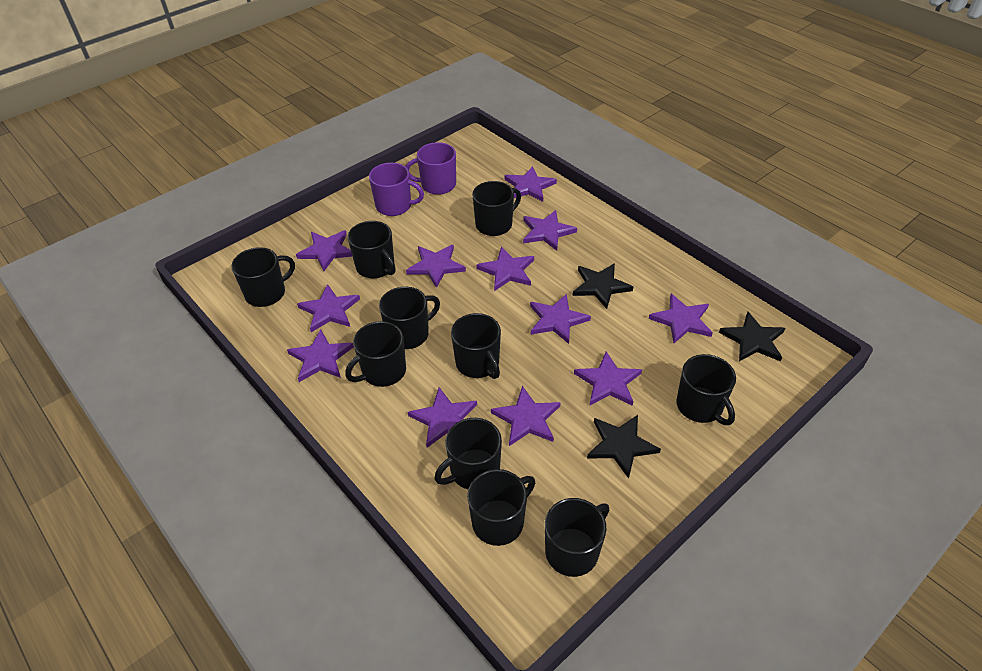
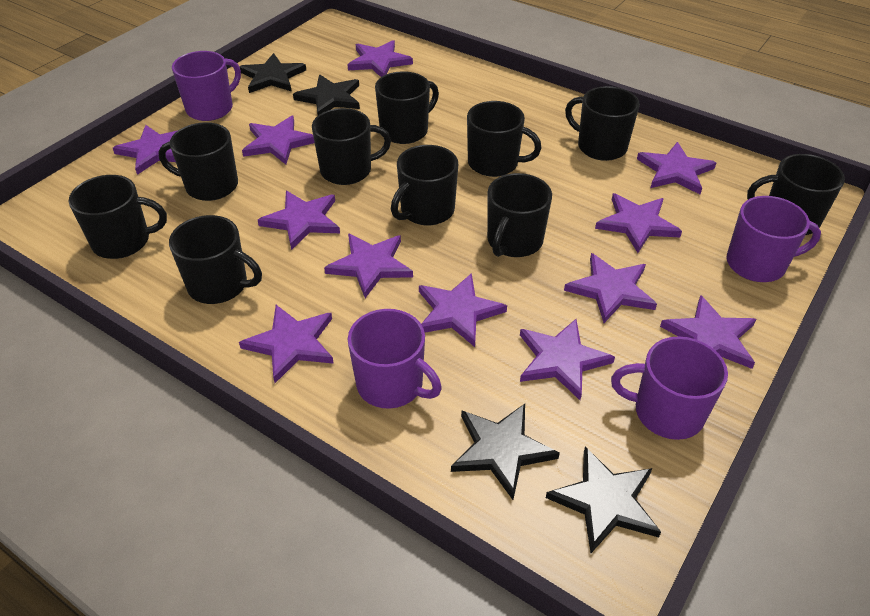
black star: [572,263,633,309] [587,415,661,479] [719,312,785,362] = 3 -> [239,53,306,93] [293,75,360,115] [451,404,560,500] [546,446,661,553] = 4
purple mug: [369,163,424,216] [405,142,456,195] = 2 -> [172,51,241,121] [348,309,442,408] [611,336,728,440] [727,196,821,282] = 4

